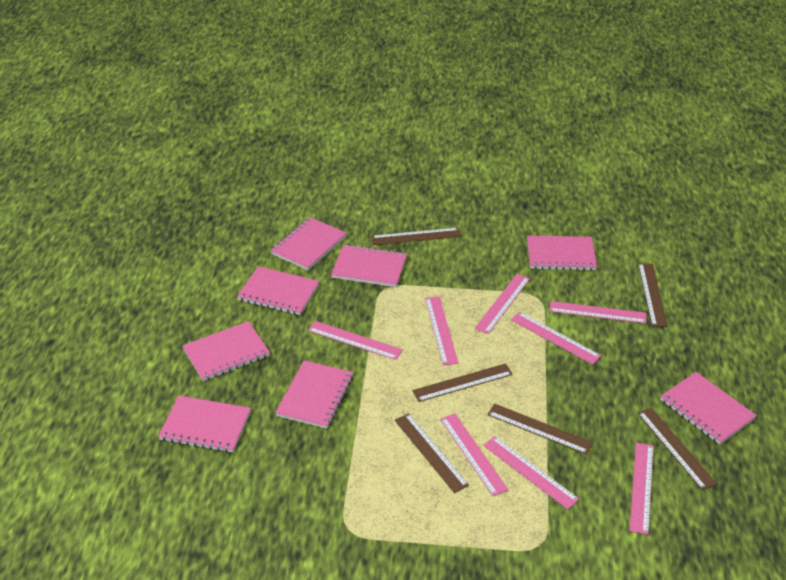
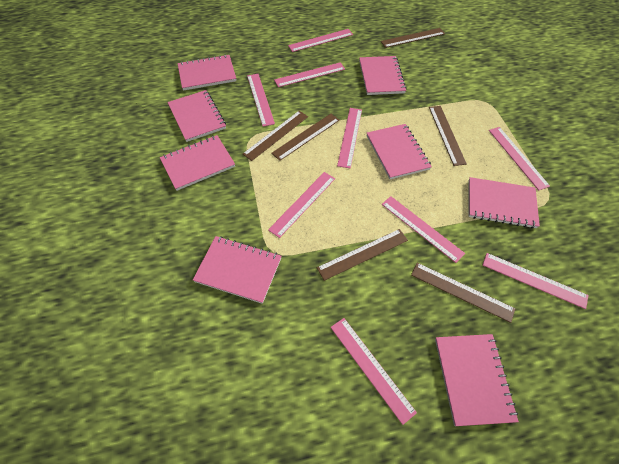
pink ruler: [308,321,403,360] [425,296,458,365] [440,413,508,496] [475,274,530,334] [483,436,579,510] [511,312,601,365] [549,301,647,324] [629,443,654,535] = 8 -> [247,74,275,127] [268,172,335,238] [274,62,345,87] [288,29,353,52] [330,318,417,425] [337,108,362,169] [382,196,465,263] [483,253,589,309] [489,127,550,190] = 9

